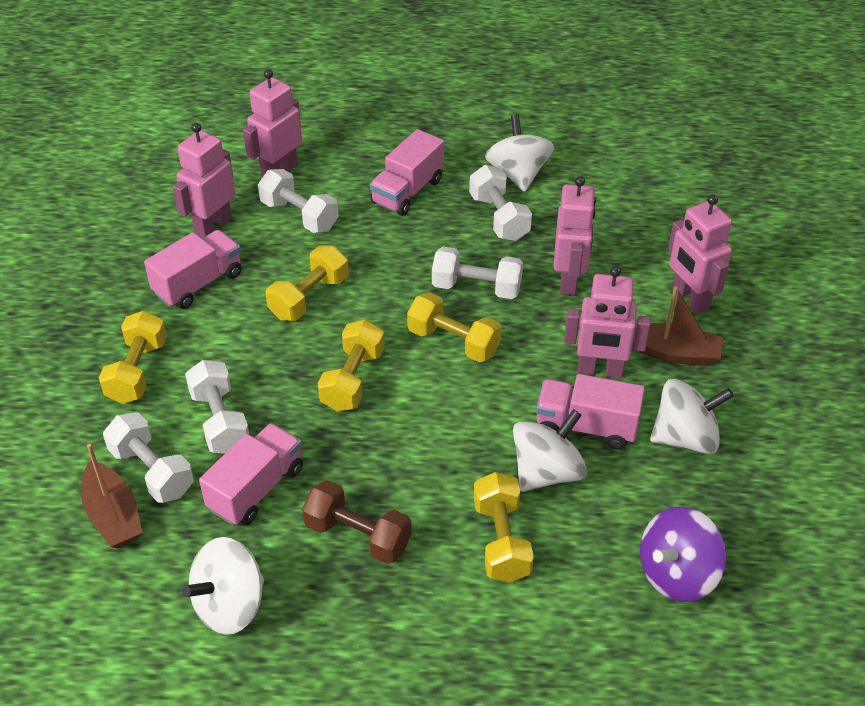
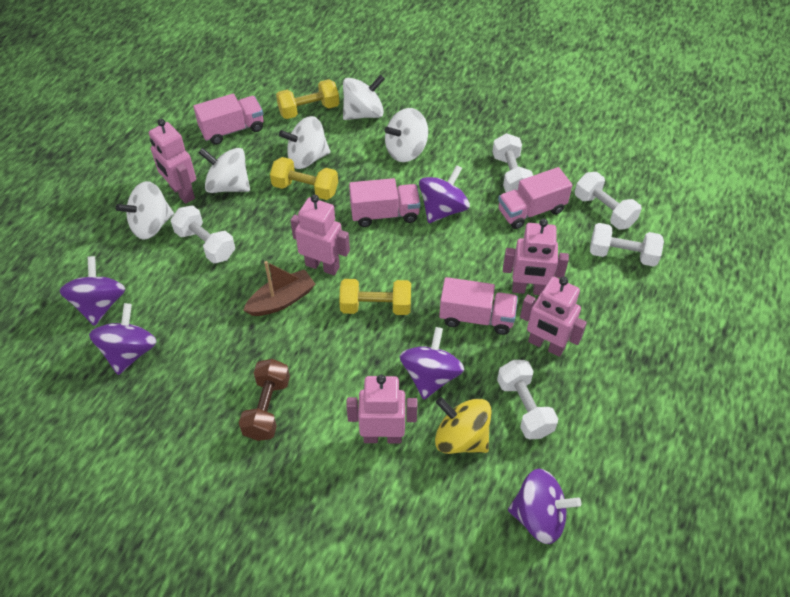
brown boat: [81,444,143,548] [632,286,723,366] = 2 -> [243,261,315,316] = 1
purple spinning top: [640,506,727,602] = 1 -> [60,256,125,326] [89,303,157,375] [400,327,464,399] [419,165,470,223] [508,469,581,544] = 5
white spinning top: [182,537,264,635] [485,114,554,192] [513,409,587,492] [650,379,734,454] = 4 -> [116,181,174,240] [199,148,250,193] [279,116,330,169] [343,75,385,120] [384,108,428,162] = 5
yellow dumbbell: [99,310,167,404] [265,245,349,321] [318,319,385,412] [407,292,502,362] [474,472,534,583] = 5 -> [270,157,338,200] [276,79,339,119] [339,279,411,315] = 3
yellow spinning top: none = 0 -> [435,397,492,454] = 1

